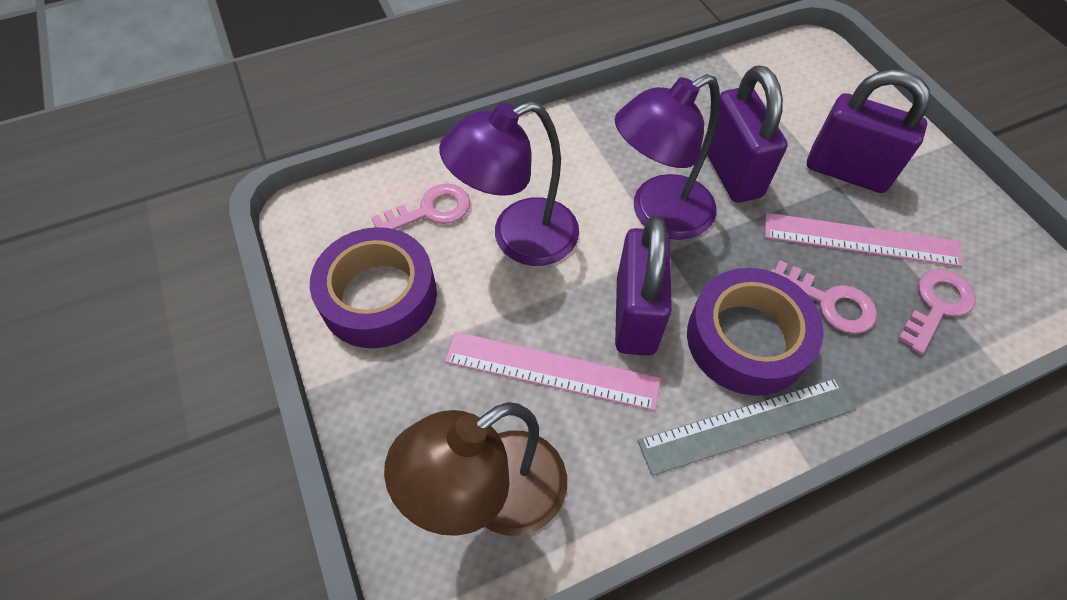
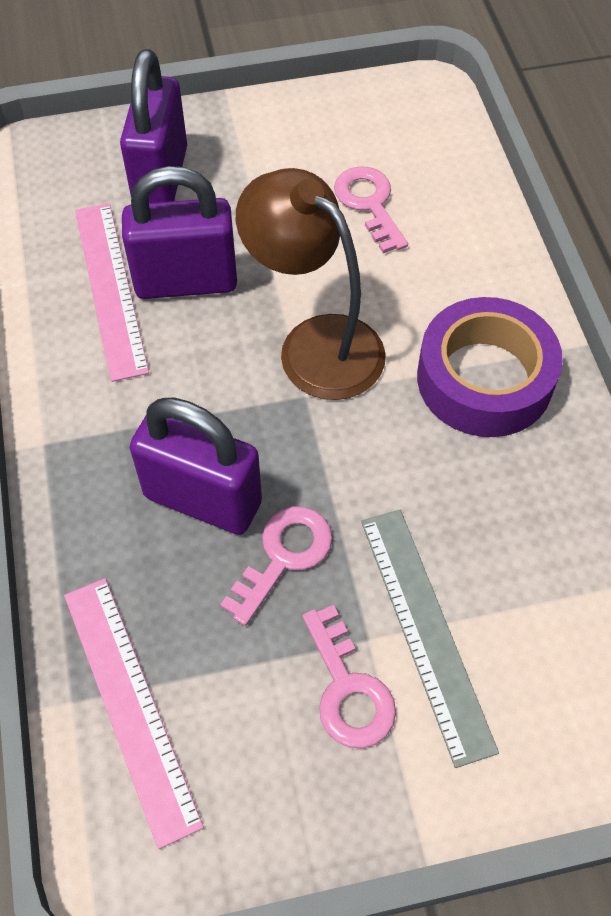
purple lamp: [439,101,579,266] [615,74,720,240] = 2 -> none = 0
purple tape: [310,227,437,348] [687,268,824,396] = 2 -> [417,297,563,437] = 1

